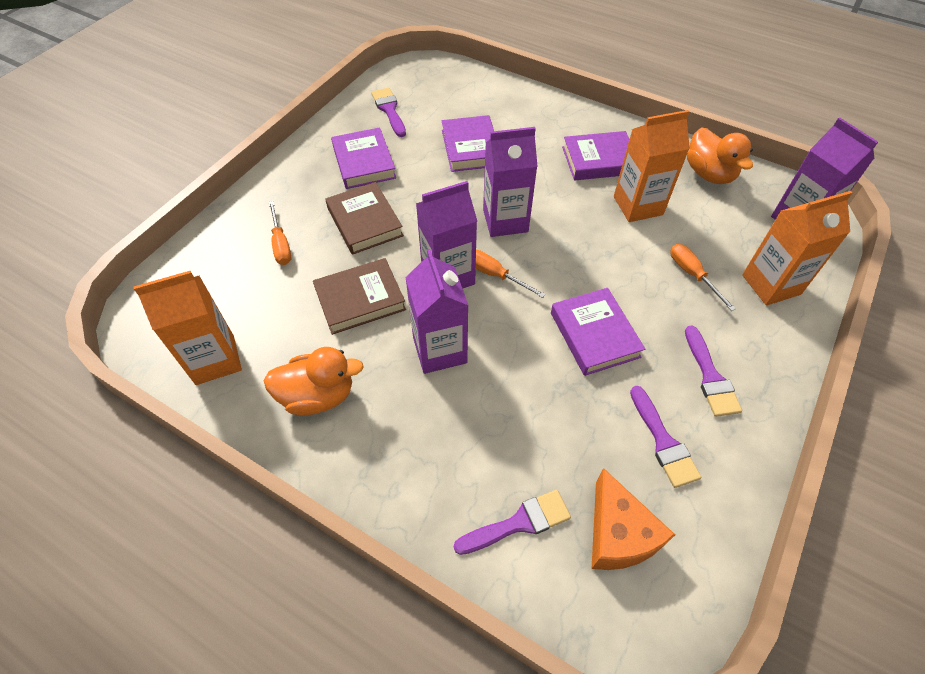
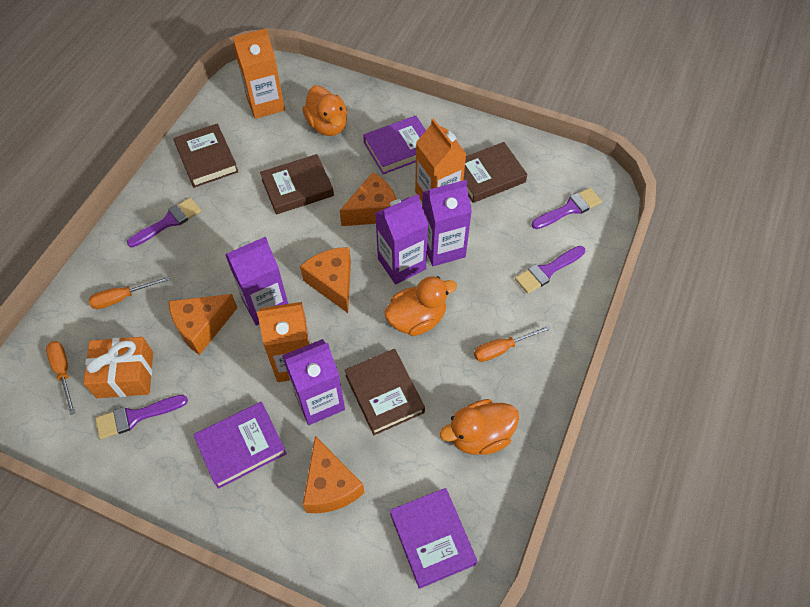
brown book: [313,258,406,335] [325,182,404,255] = 2 -> [173,123,239,188] [260,154,334,215] [345,349,425,435] [463,142,527,203] = 4
orange cheese: [591,468,675,570] = 1 -> [169,294,237,355] [300,247,351,313] [303,436,365,513] [340,172,397,226] = 4
orange duck: [264,347,364,415] [687,127,753,184] = 2 -> [302,85,347,136] [384,276,457,336] [440,399,519,455] = 3
orange gift: none = 0 -> [83,337,153,398] = 1
purple book: [331,127,396,189] [442,115,494,172] [551,288,645,376] [562,131,630,181] = 4 -> [194,402,287,489] [363,116,426,174] [390,488,477,589] = 3

